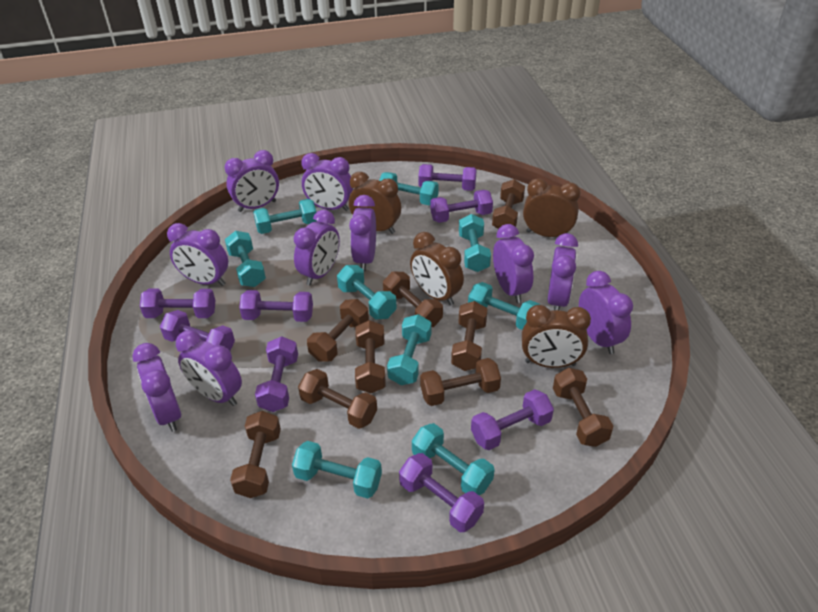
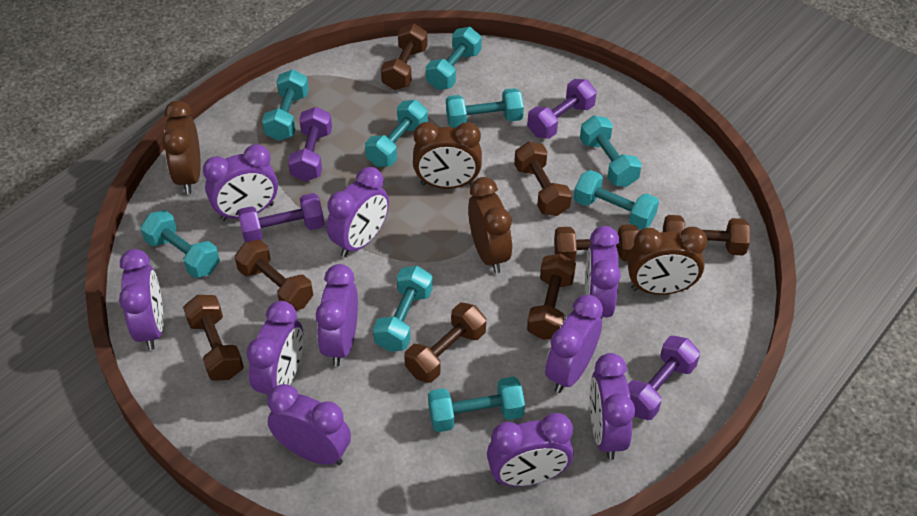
brown dumbbell: [230,411,281,498] [298,369,377,429] [307,299,369,361] [355,320,386,393] [383,272,443,327] [420,358,501,406] [451,301,488,371] [492,179,525,229] [553,368,613,447] = 9 -> [183,295,244,381] [235,240,313,311] [381,24,428,90] [404,303,486,383] [514,142,572,216] [527,253,576,340] [554,224,639,262] [663,215,750,255] = 8
purple dumbbell: [140,289,215,318] [160,310,235,351] [239,290,313,322] [255,336,298,412] [399,453,484,532] [418,164,477,191] [430,190,493,223] [471,389,554,450] = 8 -> [238,193,325,242] [288,107,332,182] [527,79,597,139] [628,336,700,420] = 4

